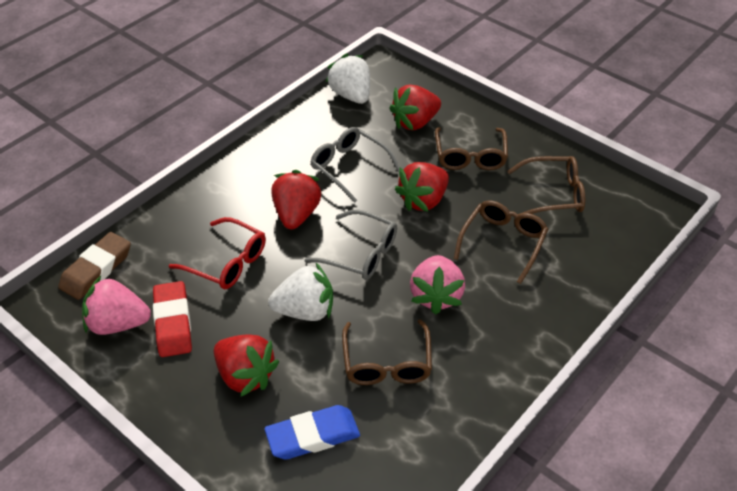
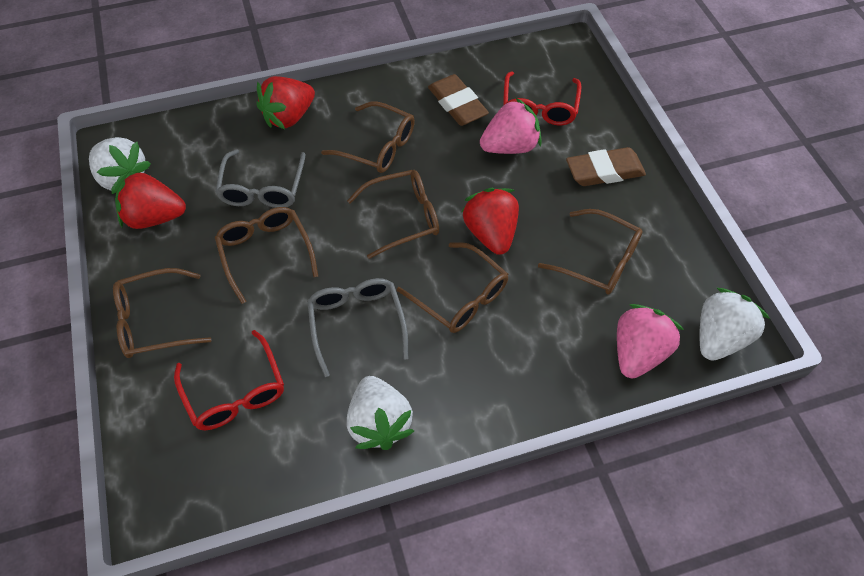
blue eraser: [265,405,360,459] = 1 -> none = 0
brown eraser: [58,232,131,300] = 1 -> [428,74,489,126] [566,147,646,186] = 2
brown glasses: [342,319,432,385] [435,127,508,170] [454,201,548,284] [507,156,585,215] = 4 -> [113,268,211,358] [215,207,318,304] [321,102,415,173] [347,170,439,259] [397,242,508,333] [538,209,643,295] = 6
red eraser: [153,281,192,357] = 1 -> none = 0
red glasses: [169,217,266,289] = 1 -> [174,330,284,430] [503,72,581,125] = 2
red strawberry: [214,334,279,396] [271,170,321,230] [389,84,441,130] [395,162,449,212] = 4 -> [115,170,186,229] [256,76,315,129] [462,188,519,255] = 3
white strawberry: [268,263,333,321] [326,53,370,104] = 2 -> [89,137,151,194] [347,376,414,450] [700,288,770,361] = 3

